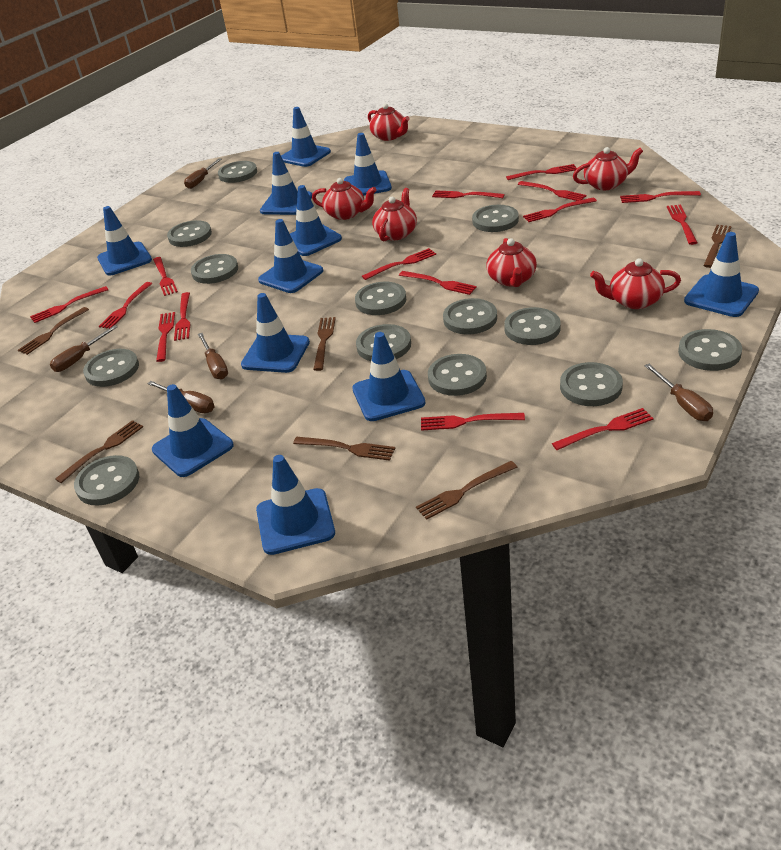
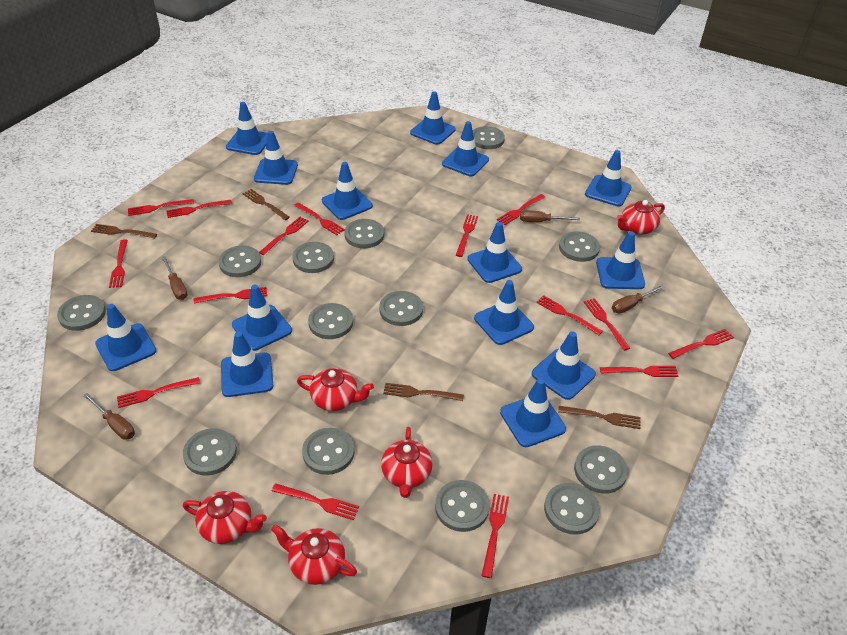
blue traffic cone: [97,206,152,276] [152,384,234,477] [241,293,310,373] [256,455,335,555] [258,219,323,293] [260,152,312,215] [281,107,331,167] [290,185,342,256] [344,133,392,196] [352,332,425,421] [684,232,759,317] = 11 -> [95,304,156,371] [221,332,273,397] [226,102,268,155] [232,285,292,351] [254,131,298,185] [322,162,372,220] [410,91,456,145] [442,121,489,176] [467,222,522,283] [474,280,534,345] [500,378,566,447] [532,331,596,400] [585,150,632,206] [596,231,645,289] = 14
brown fork: [18,307,89,355] [55,420,143,483] [293,437,395,461] [313,317,336,371] [416,461,518,520] [703,225,732,268] = 6 -> [91,224,157,239] [243,189,290,220] [383,383,464,401] [558,406,640,429] = 4
brown screwdriver: [50,325,118,372] [147,381,215,413] [184,159,221,189] [198,333,228,379] [644,364,713,421] = 5 -> [83,393,135,440] [162,256,188,300] [520,210,580,222] [612,284,665,313] = 4
red teapot: [312,178,377,220] [368,103,409,141] [372,188,417,241] [486,238,537,287] [573,147,643,190] [590,258,681,309] = 6 -> [183,491,267,544] [271,524,357,585] [297,368,374,411] [381,427,433,498] [617,200,665,235] = 5

